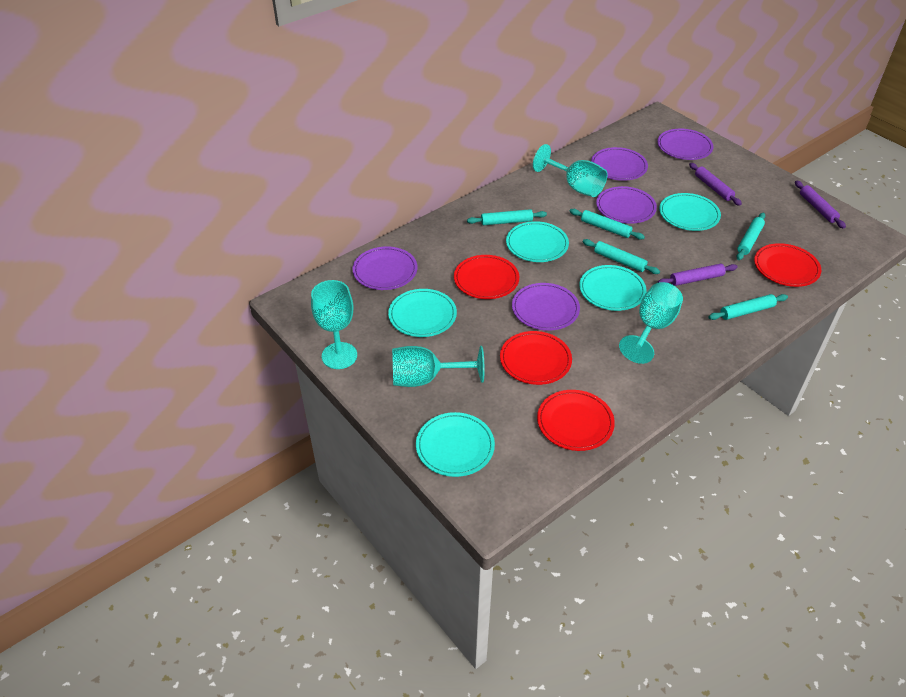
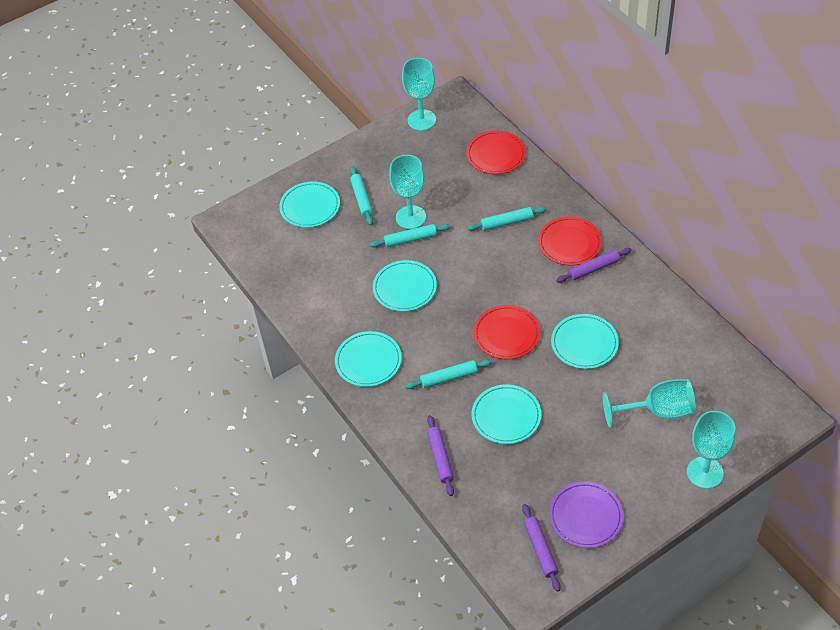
purple plate: [352,246,417,290] [512,283,580,331] [591,147,648,181] [596,186,657,224] [657,128,714,160] = 5 -> [549,481,624,548] = 1
red plate: [454,255,519,299] [500,331,572,385] [537,390,615,451] [754,243,821,287] = 4 -> [466,130,526,174] [474,305,540,359] [538,216,602,266] = 3
turquoise rolling pin: [467,209,547,225] [569,209,645,240] [583,239,660,274] [709,294,788,320] [736,213,765,260] = 5 -> [350,166,373,225] [370,224,451,248] [405,359,492,389] [467,207,547,231] = 4

